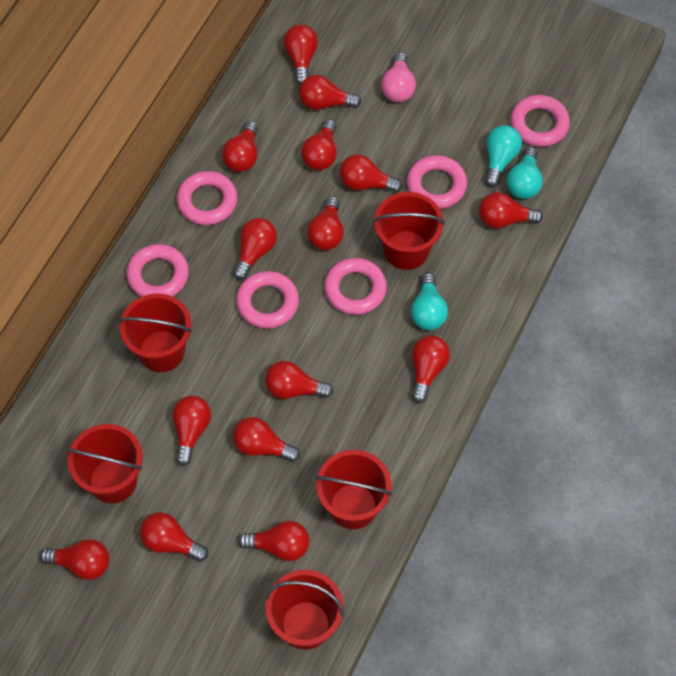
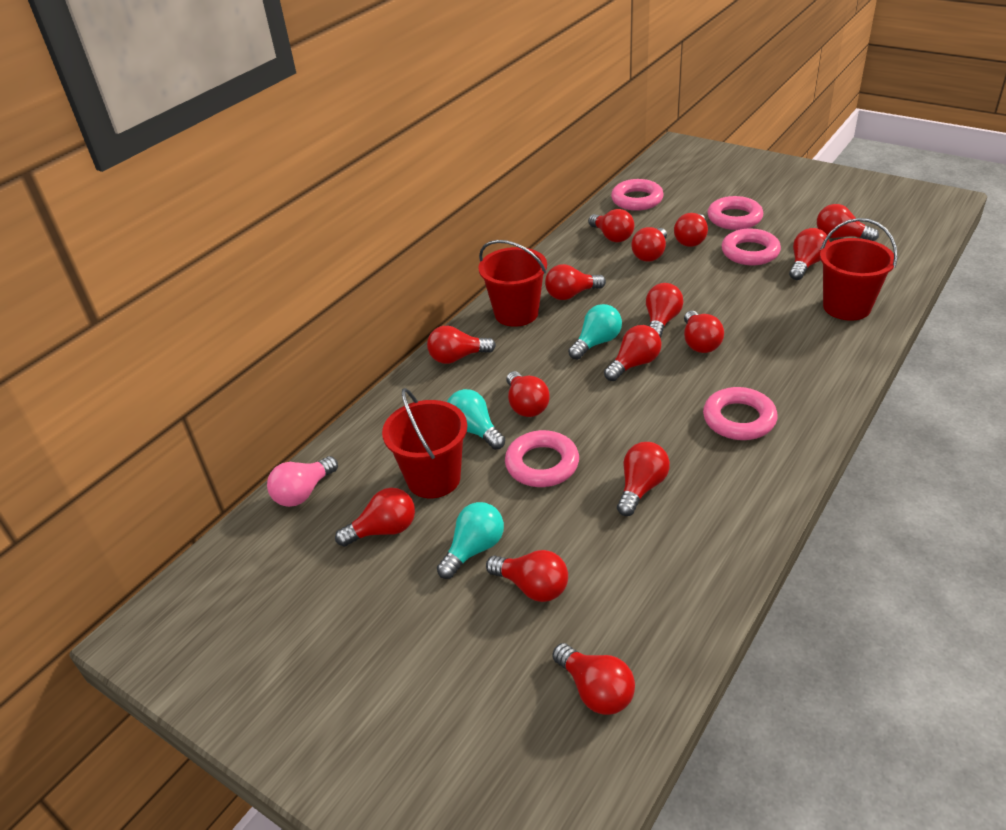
pink ring: [126,244,189,297] [177,171,237,225] [236,271,299,328] [324,258,387,315] [407,155,467,209] [511,95,570,147] = 6 -> [505,430,579,487] [611,179,664,211] [703,387,777,440] [707,196,763,230] [721,229,781,265] = 5
red bucket: [67,424,143,503] [118,293,192,372] [265,570,344,650] [316,450,392,529] [373,192,445,270] = 5 -> [382,388,467,498] [478,240,547,327] [820,218,898,321] = 3

